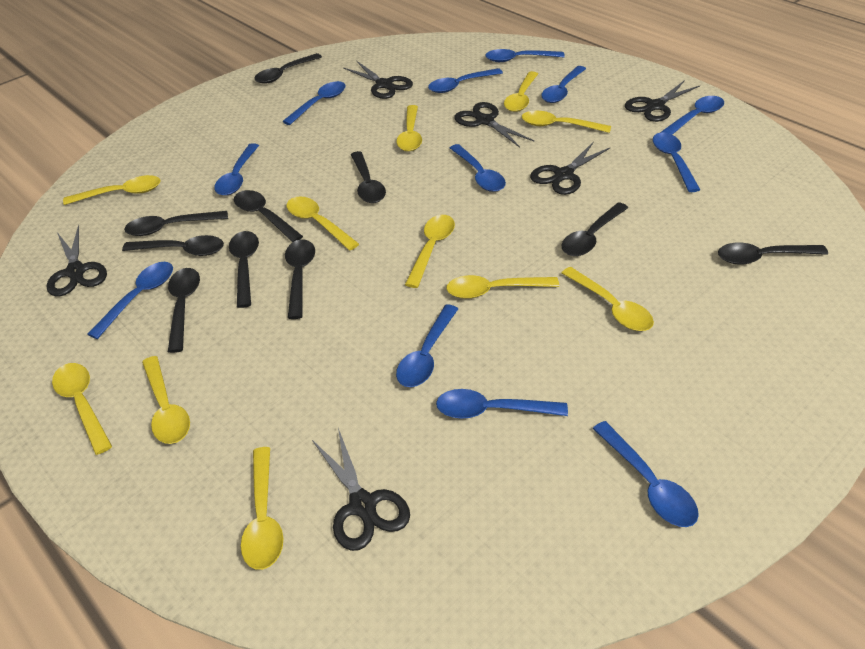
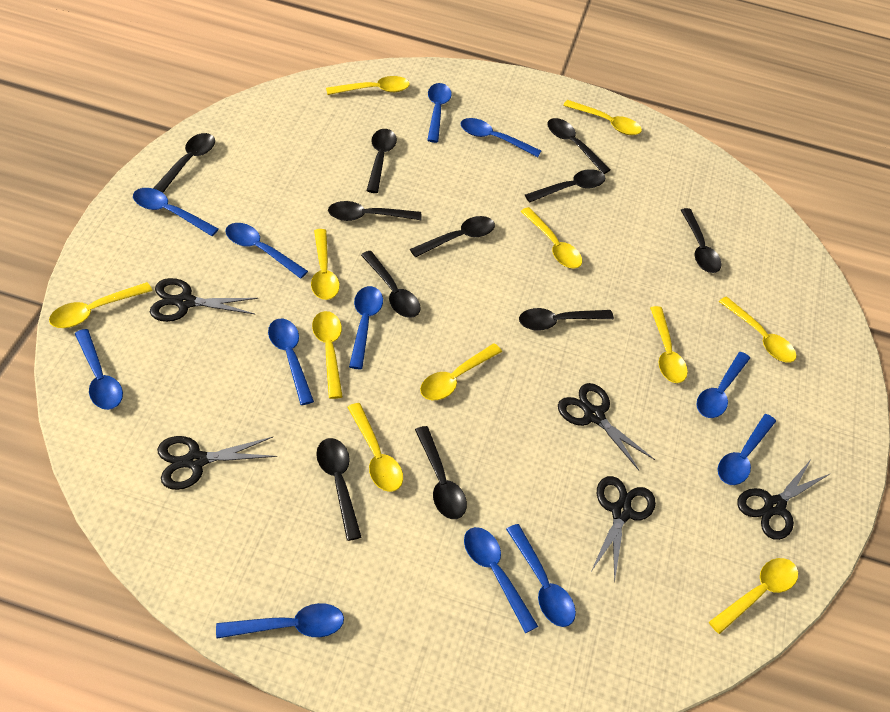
black scissors: [47,225,107,296] [312,428,410,551] [344,61,413,99] [454,102,534,148] [530,141,611,195] [625,80,700,122] = 6 -> [150,278,258,322] [157,436,277,490] [558,383,655,471] [592,476,656,583] [737,460,829,540] = 5
black spoon: [122,235,224,256] [124,211,228,236] [168,268,200,353] [229,231,259,308] [234,190,303,242] [254,53,322,84] [285,239,315,319] [351,151,386,203] [562,202,628,256] [718,243,828,265] = 10 -> [153,133,215,193] [316,438,361,541] [328,201,422,221] [361,251,421,318] [367,129,397,193] [410,216,495,257] [415,426,467,519] [519,308,614,331] [525,169,605,203] [547,118,610,174] [681,208,722,273] = 11

